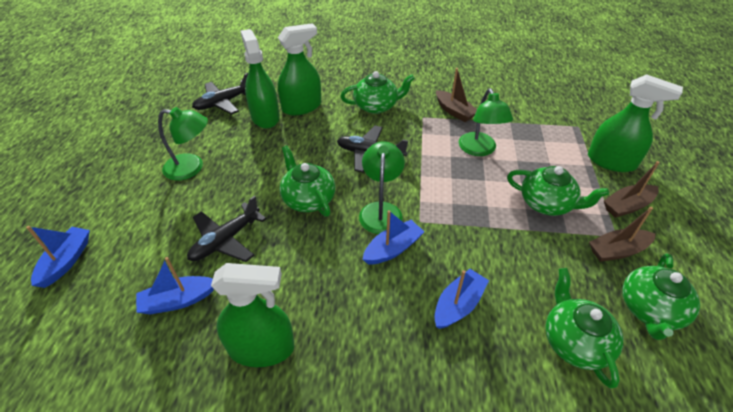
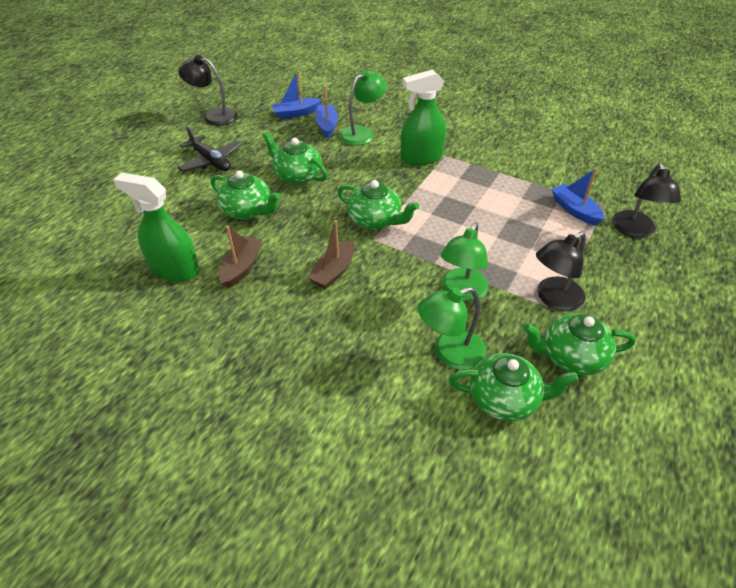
black lamp: none = 0 -> [178,55,238,126] [536,232,586,311] [612,163,681,238] = 3
black plane: [187,196,267,262] [192,73,248,114] [337,126,408,172] = 3 -> [178,126,242,172] = 1
blue boat: [26,226,90,288] [136,257,214,315] [363,210,425,265] [434,269,489,329] = 4 -> [271,70,322,119] [315,86,338,138] [551,168,604,226] = 3
brown boat: [436,68,477,122] [589,207,656,262] [604,161,660,218] = 3 -> [219,226,262,288] [307,220,355,289] = 2
green spray bottle: [211,263,294,367] [240,29,280,129] [278,23,321,115] [588,74,683,172] = 4 -> [113,173,200,282] [400,69,447,165] = 2

